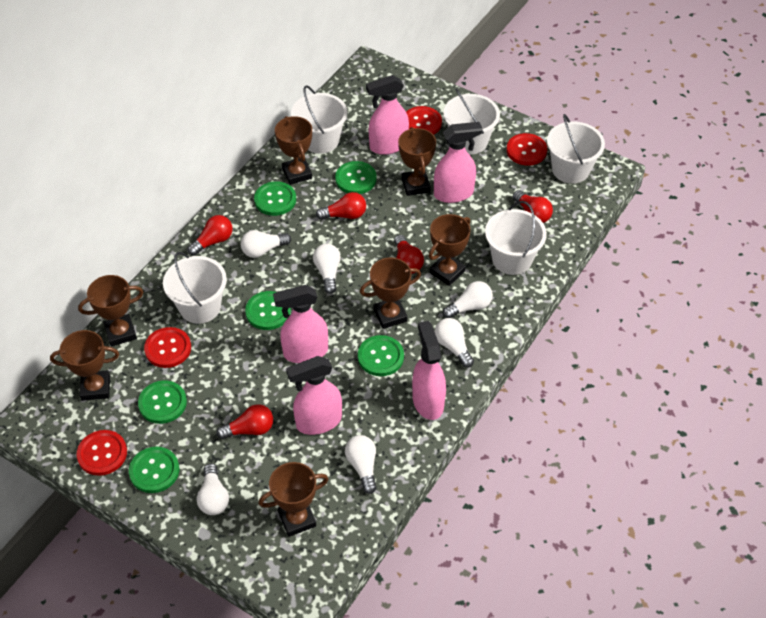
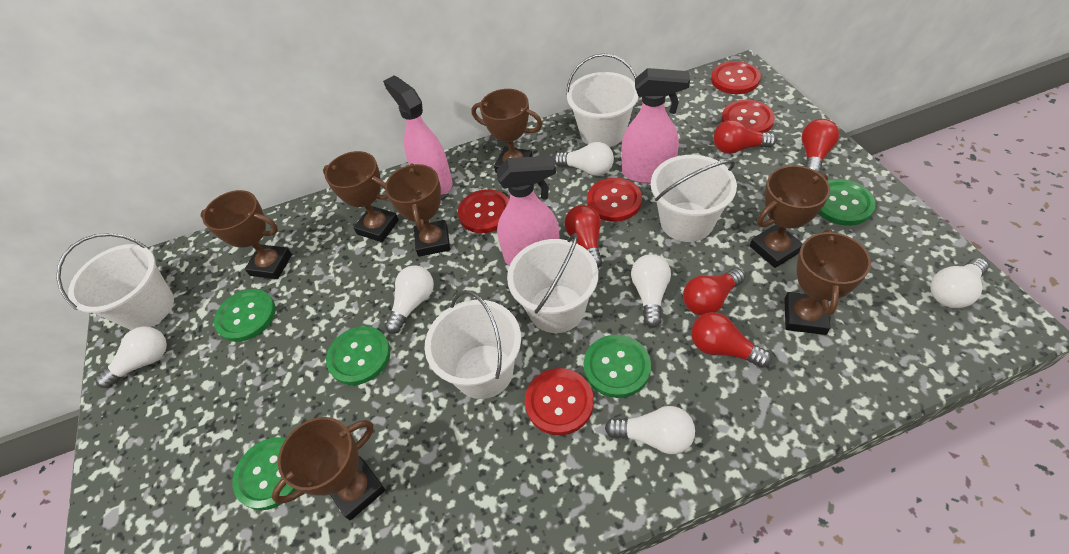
green button: [129,447,179,493] [138,380,187,424] [245,291,291,330] [254,181,296,216] [335,161,377,194] [358,335,404,376] = 6 -> [214,289,276,342] [233,437,296,510] [326,326,390,385] [584,335,651,398] [818,179,876,226] = 5
pink spray bottle: [273,285,328,363] [286,356,342,435] [366,75,409,155] [412,321,446,420] [434,122,482,203] = 5 -> [383,75,453,195] [497,156,559,266] [621,68,690,184] = 3
red button: [77,430,127,476] [144,327,191,368] [406,106,442,135] [507,133,547,166] = 4 -> [458,189,509,233] [525,368,594,435] [587,178,642,222] [711,61,761,94] [722,100,775,133] = 5

